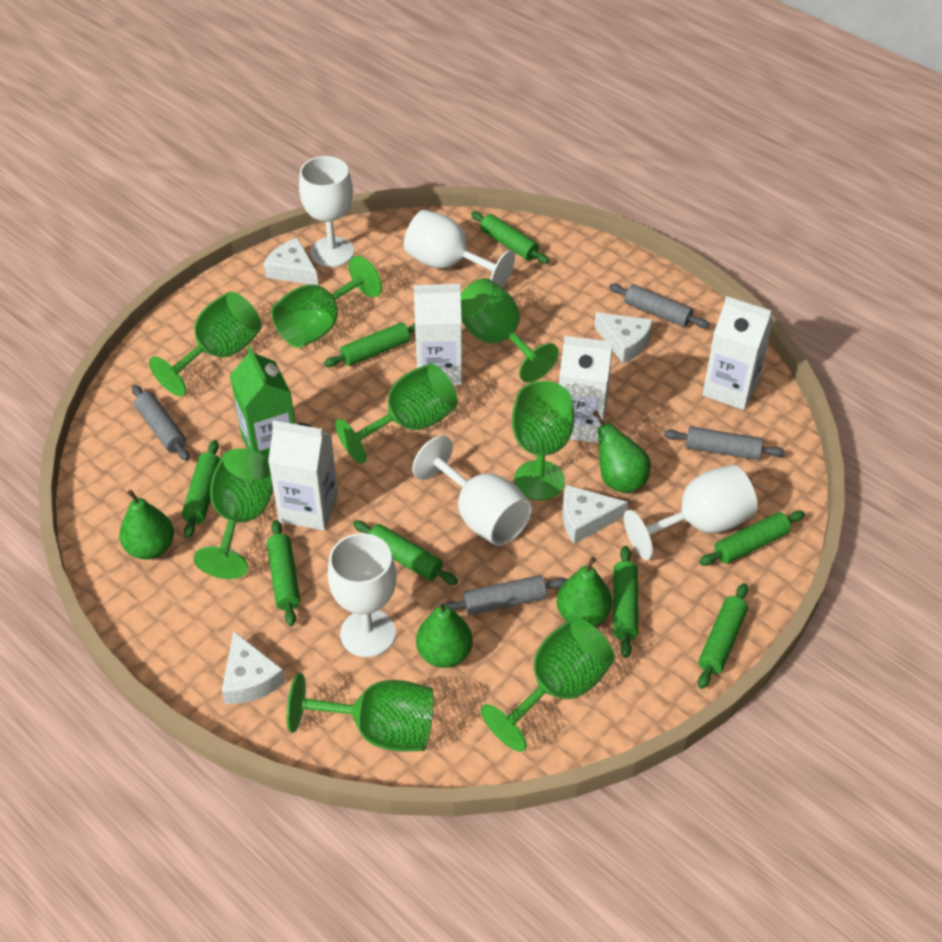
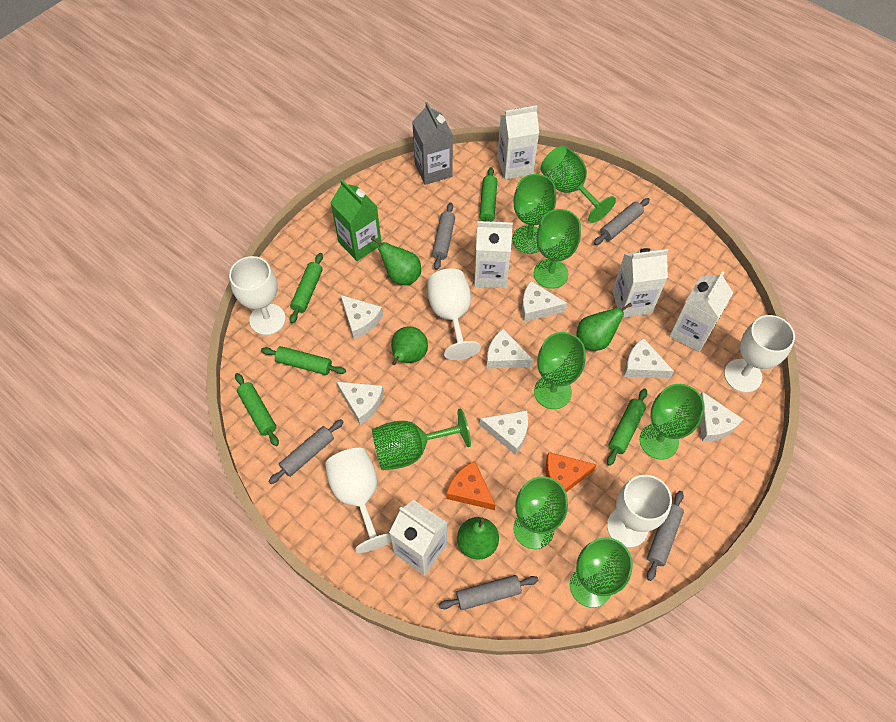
green rolling pin: [182,440,220,538] [267,520,300,626] [324,322,415,367] [353,520,458,585] [471,211,549,264] [613,546,638,658] [698,583,748,689] [699,511,805,566] = 8 -> [235,373,279,446] [261,346,346,375] [290,253,323,323] [480,167,497,222] [607,388,647,466] = 5
grey carton: none = 0 -> [412,102,453,185] = 1
grey rolling pin: [132,385,190,461] [444,575,568,615] [609,284,710,328] [664,427,785,460] = 4 -> [269,419,343,484] [432,203,455,270] [439,575,538,610] [594,198,650,245] [647,491,684,581] = 5
orange cheese: none = 0 -> [446,461,495,510] [546,452,597,492] = 2
white carton: [268,420,338,531] [413,284,462,385] [559,336,613,443] [702,296,773,410] = 4 -> [389,500,447,575] [474,221,513,288] [497,105,539,180] [612,248,669,318] [669,271,733,352] = 5
white cheese: [222,631,285,704] [263,238,318,285] [562,485,628,544] [594,312,653,363] = 4 -> [336,381,384,425] [341,295,383,339] [480,410,528,455] [486,329,533,369] [522,281,567,322] [624,338,674,379] [700,392,743,442] = 7

